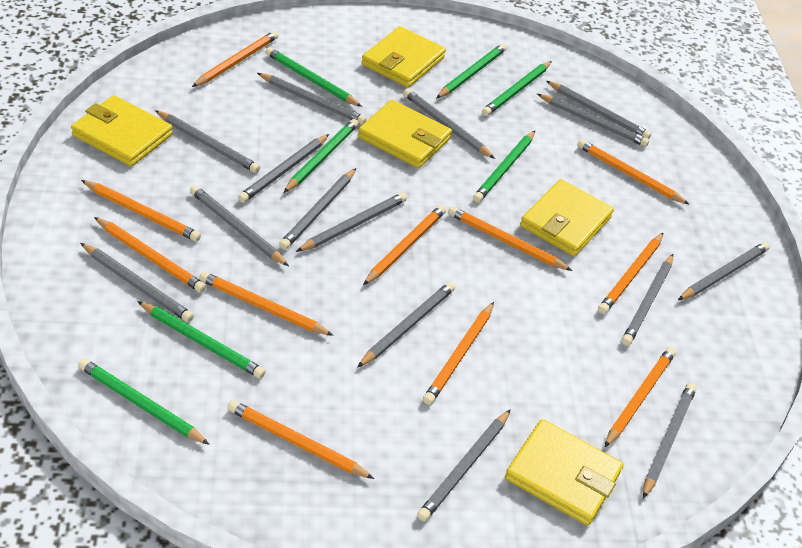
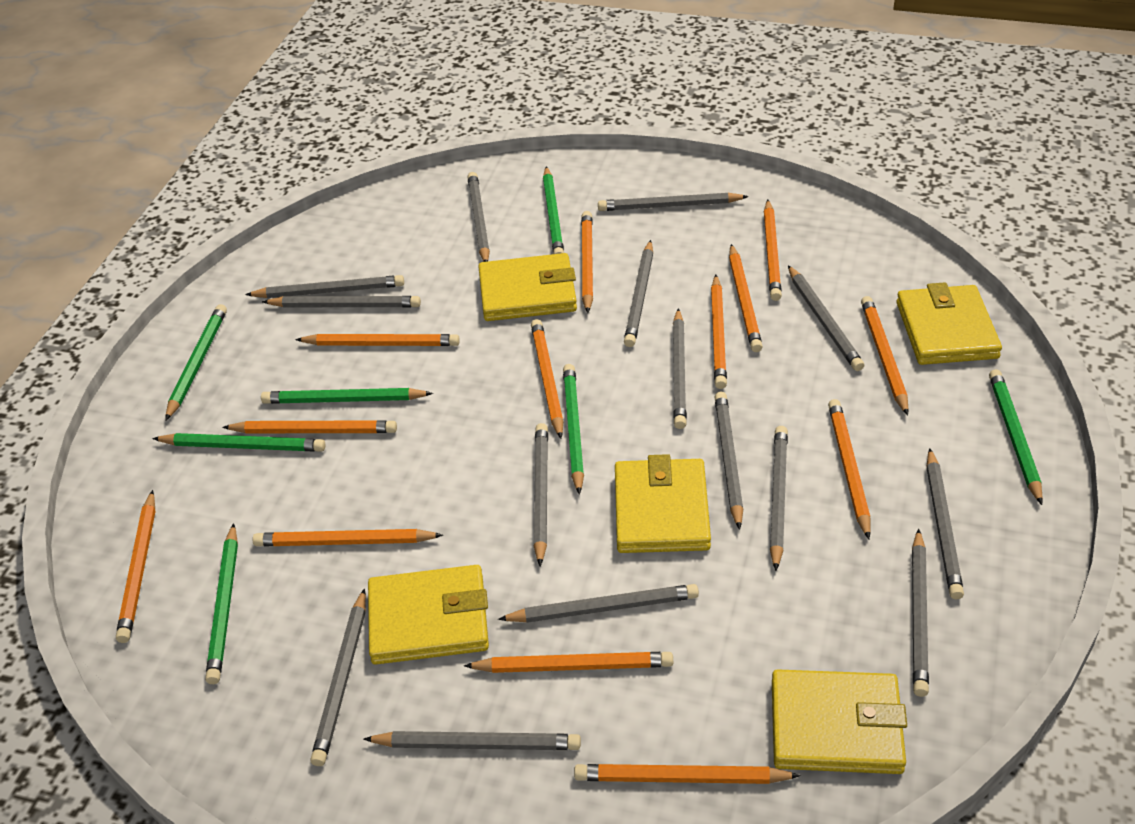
orange pencil: [81,180,201,242] [94,217,206,293] [192,31,278,87] [199,271,334,336] [228,400,374,479] [363,205,446,285] [423,302,494,405] [448,206,572,271] [577,139,689,204] [598,233,663,314] [604,347,676,448] = 11 -> [116,490,155,643] [222,420,397,433] [253,529,443,547] [295,334,460,346] [464,652,673,673] [531,319,563,439] [574,764,801,784] [581,211,593,313] [711,275,727,389] [729,244,763,352] [764,200,782,301] [828,399,871,539] [861,296,909,416] = 13

